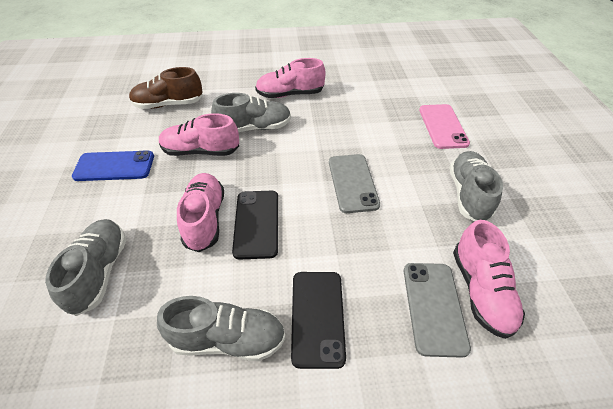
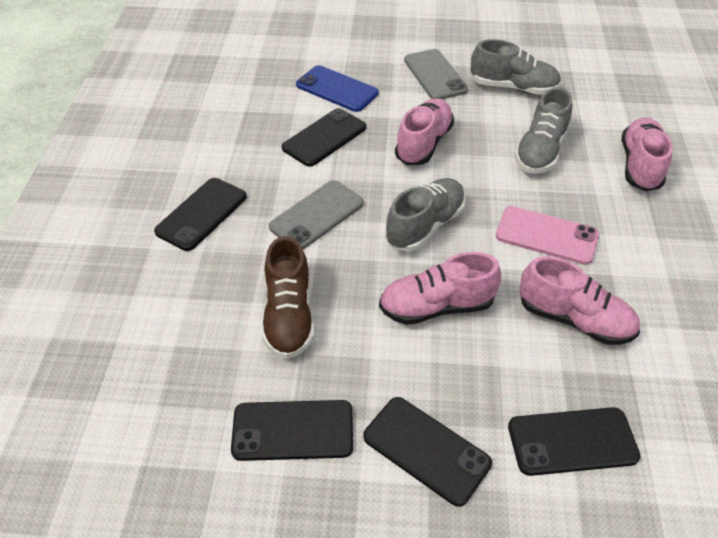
black phone: [232,191,278,260] [291,272,346,369] = 2 -> [154,178,247,251] [231,400,353,461] [282,108,366,167] [363,397,492,507] [508,407,640,476] = 5
grey shoe: [45,219,126,316] [157,296,286,361] [211,93,291,132] [449,151,503,221] = 4 -> [385,178,466,252] [471,39,561,95] [514,87,572,174] = 3

